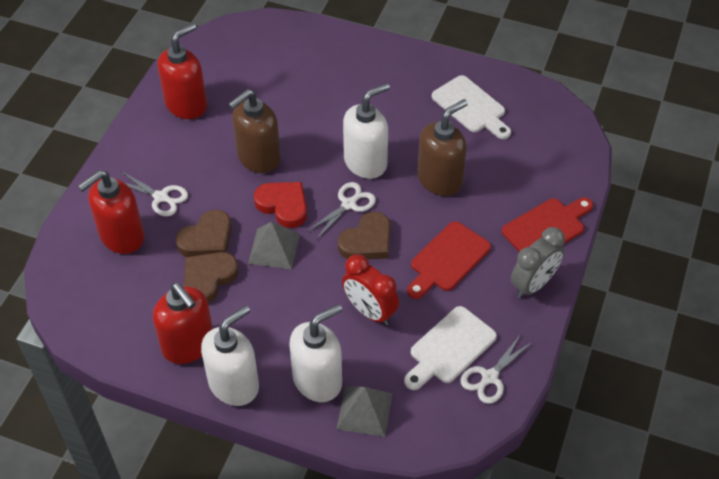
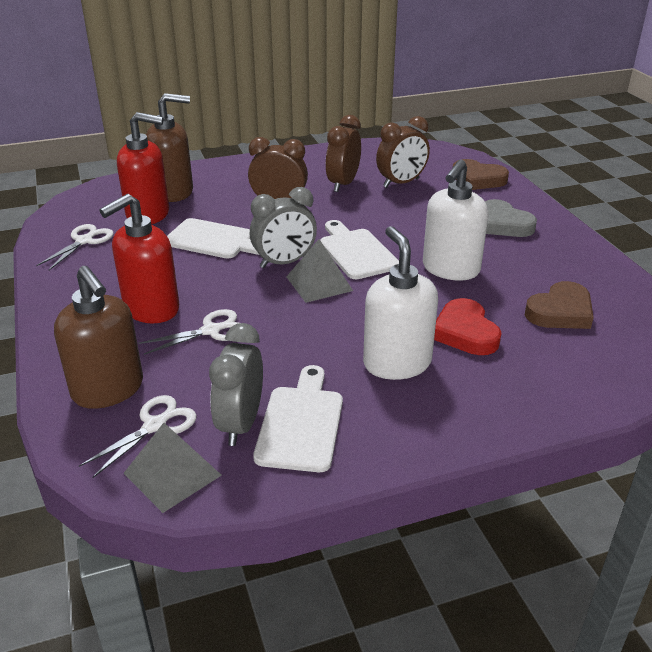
brown clock: none = 0 -> [248,137,308,199] [326,115,361,192] [376,116,430,188] = 3
brown heart: [176,209,232,257] [184,252,238,303] [338,212,391,260] = 3 -> [453,159,509,190] [525,281,594,329] = 2
grey clock: [511,227,565,298] = 1 -> [209,323,263,446] [250,187,317,268] = 2
grey heart: none = 0 -> [485,199,537,237] = 1
red clock: [342,254,399,325] = 1 -> none = 0
red cutting board: [407,221,491,299] [502,197,593,252] = 2 -> none = 0
red soap dispenser: [78,170,145,254] [153,283,213,364] [157,23,207,119] = 3 -> [99,194,179,323] [117,112,169,224] = 2
white cutting board: [404,306,497,390] [432,75,511,139] = 2 -> [167,218,259,259] [253,365,343,472] [320,220,399,279] = 3
white soap dispenser: [201,305,259,406] [289,304,342,402] [343,83,390,179] = 3 -> [363,226,438,380] [423,160,488,281] = 2

